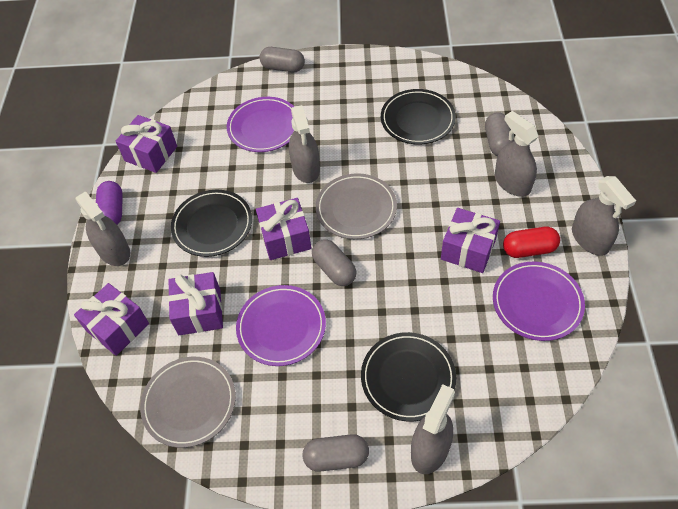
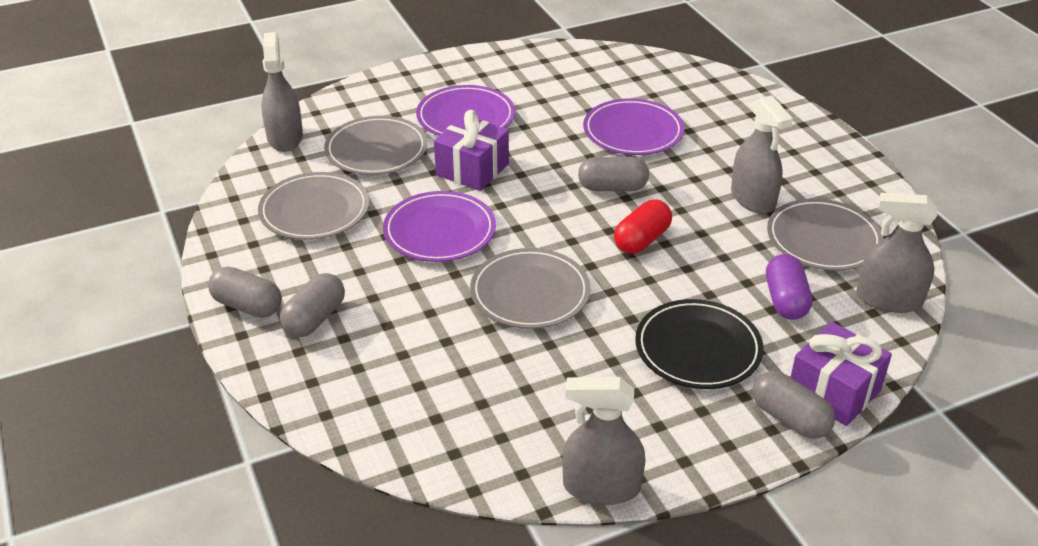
black plate: [171,190,252,257] [361,332,456,421] [381,89,456,145] = 3 -> [635,299,764,389] = 1
grey plate: [140,357,236,448] [316,173,397,239] = 2 -> [258,172,369,240] [324,116,428,175] [470,248,591,329] [767,198,883,271] = 4
grey spray bottle: [75,192,130,266] [289,105,320,183] [411,384,455,474] [495,111,539,197] [572,176,636,256] = 5 -> [261,32,303,152] [562,377,645,505] [731,95,793,214] [856,193,937,313] = 4
purple gift: [74,283,149,356] [116,115,177,173] [168,272,223,335] [256,198,312,260] [441,208,500,273] = 5 -> [434,110,509,191] [791,322,892,426] = 2

